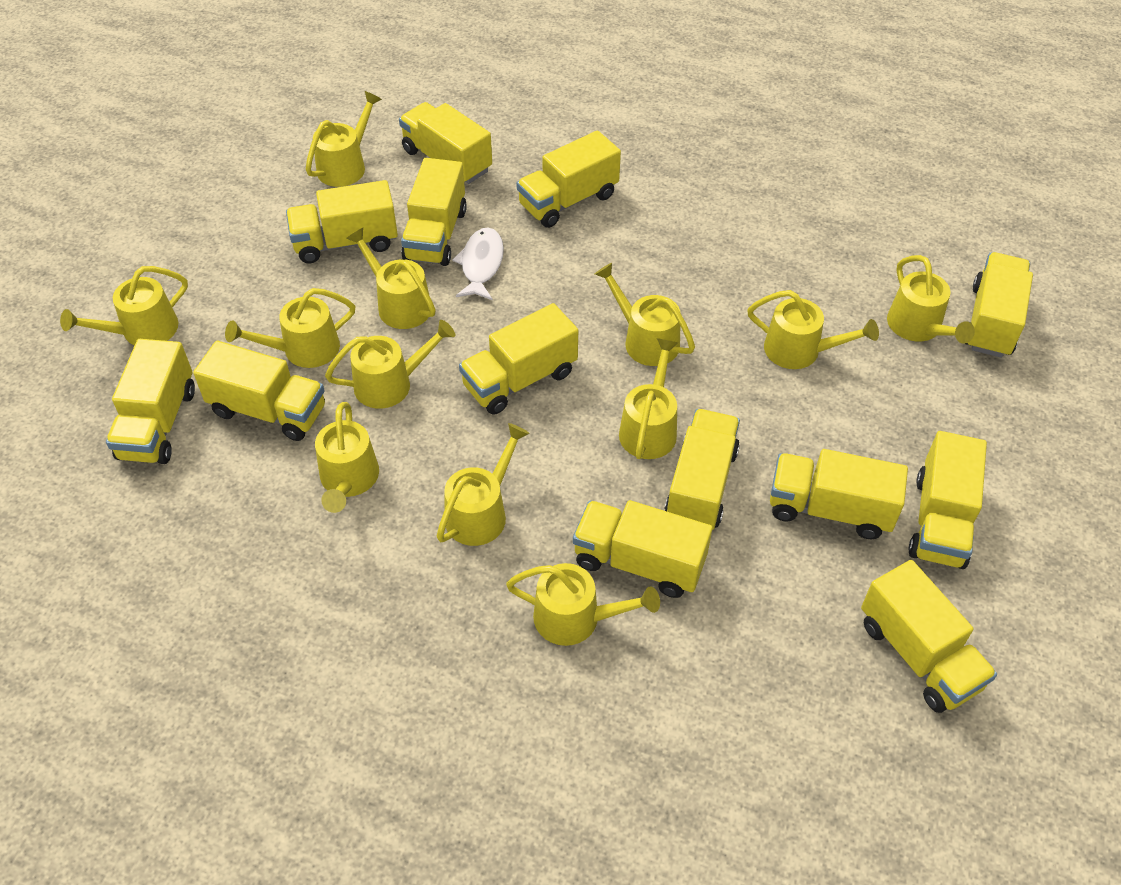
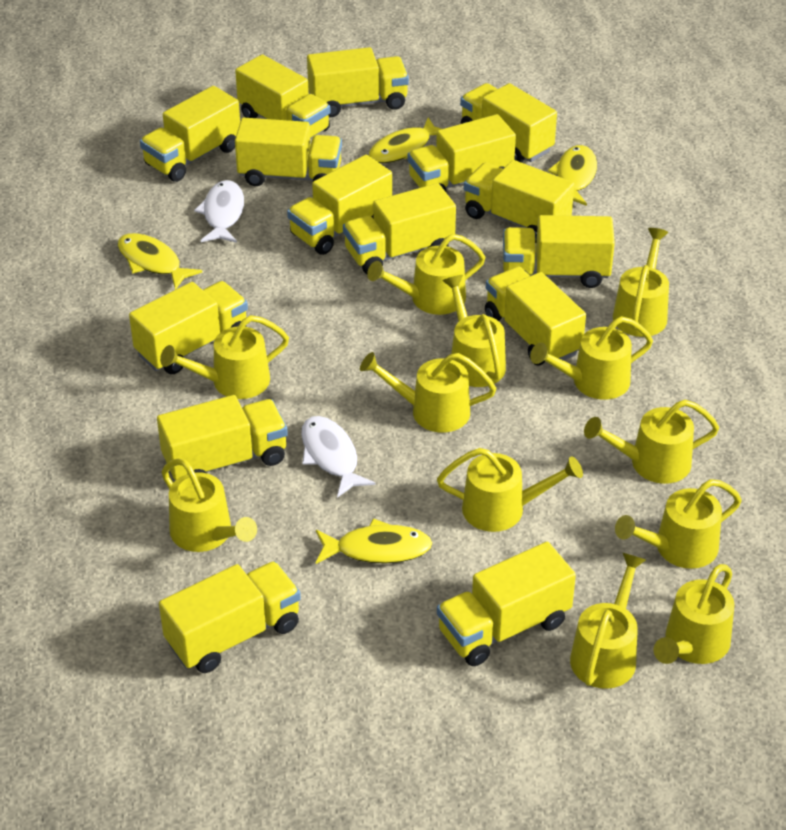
white fish: [452,228,504,300] = 1 -> [194,180,244,243] [301,416,376,498] = 2
yellow fish: none = 0 -> [117,233,202,290] [316,518,432,564] [369,118,441,163] [548,145,597,206] = 4
yellow truck: [106,339,195,464] [193,341,325,441] [286,180,398,263] [399,102,492,184] [401,158,467,266] [459,303,578,415] [517,130,621,228] [573,500,713,598] [665,409,740,530] [770,449,908,539] [861,560,997,713] [908,431,987,569] [964,252,1033,358] = 13 -> [129,281,248,374] [140,86,240,182] [157,395,288,481] [159,561,301,673] [235,54,330,139] [235,117,342,186] [287,155,392,255] [307,47,409,117] [343,183,456,274] [408,114,516,192] [437,542,576,666] [460,83,557,163] [464,160,574,243] [485,267,586,365] [503,215,615,288] = 15

